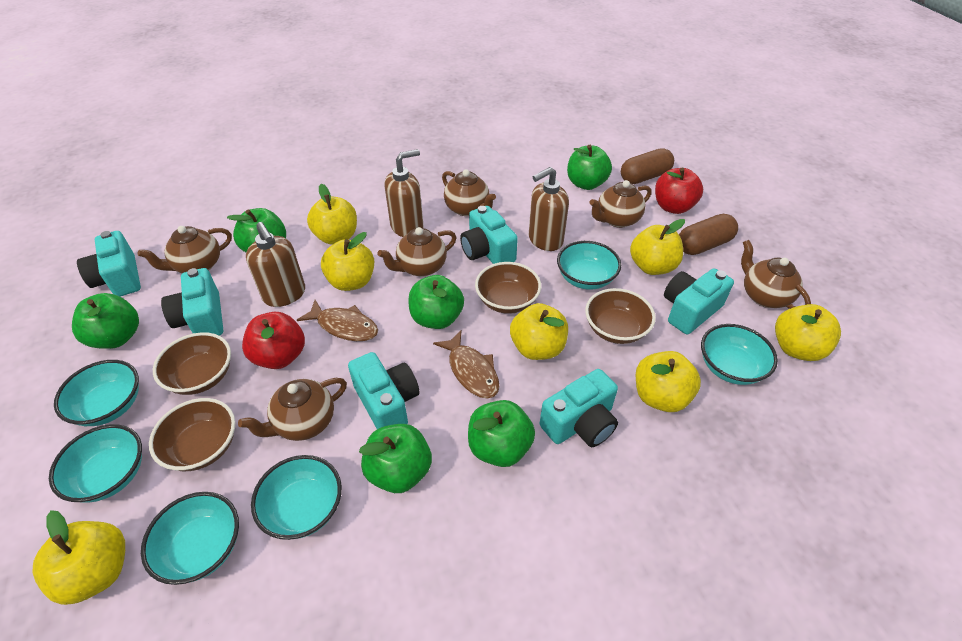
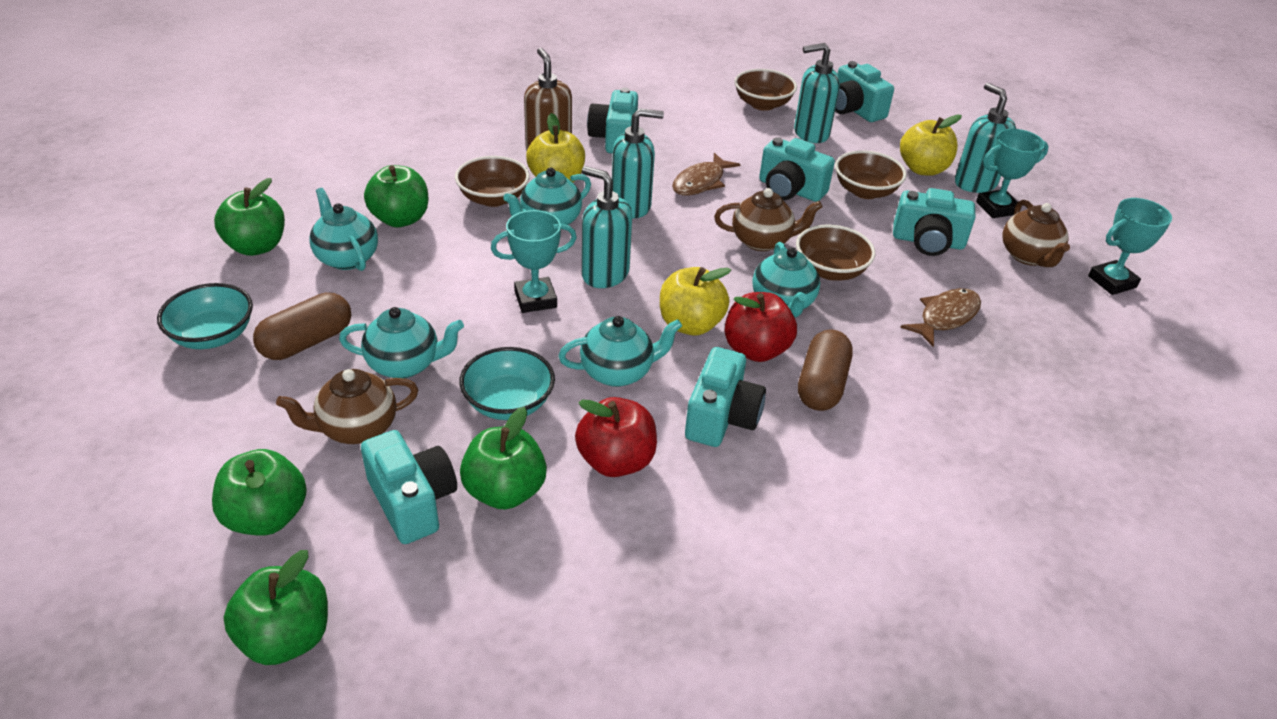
brown soap dispenser: [246,222,305,307] [385,149,424,237] [529,167,569,251] = 3 -> [524,48,572,150] = 1
brown teapot: [138,226,232,273] [238,378,347,441] [377,227,457,277] [442,169,496,216] [589,180,652,228] [741,240,811,309] = 6 -> [276,369,418,444] [714,188,823,251] [1002,200,1070,267] = 3
green apple: [72,293,139,349] [227,208,286,252] [359,424,432,493] [409,275,464,329] [468,400,535,467] [567,145,612,190] = 6 -> [212,449,307,535] [214,178,285,256] [223,550,328,665] [364,165,429,227] [460,407,547,510] = 5
turquoise bowl: [49,424,142,503] [54,360,139,426] [141,492,239,585] [251,455,342,540] [557,241,621,290] [701,324,778,385] = 6 -> [157,283,253,349] [459,347,555,420] = 2
turquoise soap dispenser: none = 0 -> [582,166,632,288] [612,108,664,218] [794,43,840,143] [955,83,1016,193] = 4
turquoise teapot: none = 0 -> [310,188,378,271] [339,307,464,378] [503,167,591,225] [558,316,682,387] [752,242,820,317] = 5
turquoise trophy: none = 0 -> [491,210,577,313] [976,129,1049,218] [1088,198,1172,295] = 3
yellow apple: [33,510,125,605] [307,184,357,244] [321,232,374,291] [510,303,568,360] [630,219,685,275] [636,351,701,412] [775,304,841,361] = 7 -> [526,113,585,182] [660,267,731,335] [900,114,962,176] = 3

